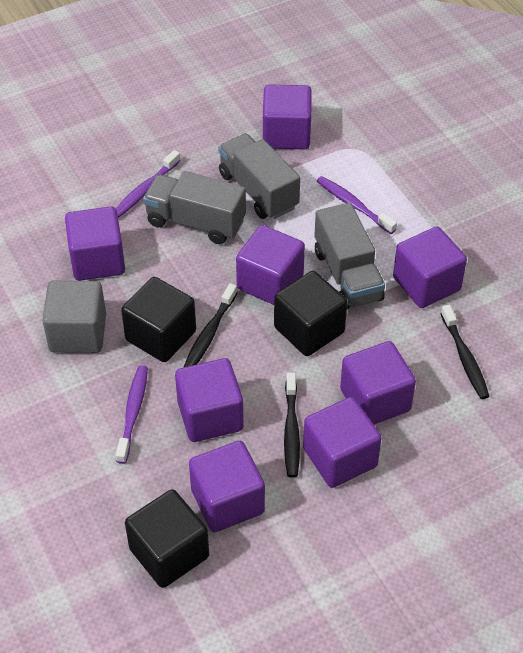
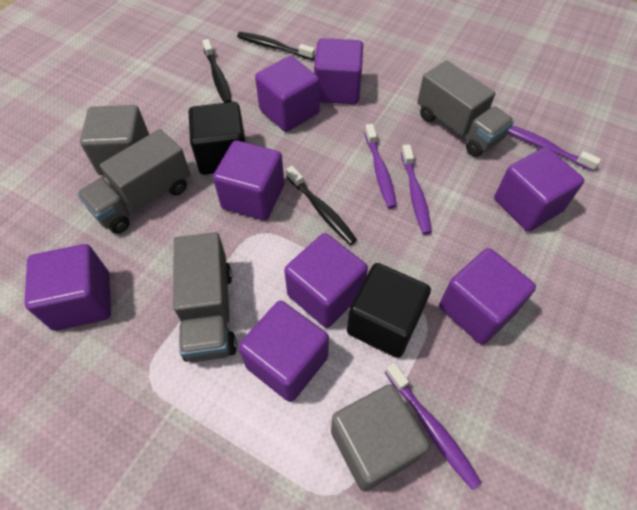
black cube: [121,277,196,362] [125,489,209,588] [274,271,347,356] = 3 -> [189,102,246,175] [347,263,431,358] = 2
grey cube: [42,281,106,353] = 1 -> [80,105,149,175] [331,384,430,491] = 2
purple toothbrush: [116,150,181,218] [116,365,148,464] [317,176,397,234] = 3 -> [365,124,397,209] [385,363,482,490] [401,145,432,235] [507,125,601,171] = 4

